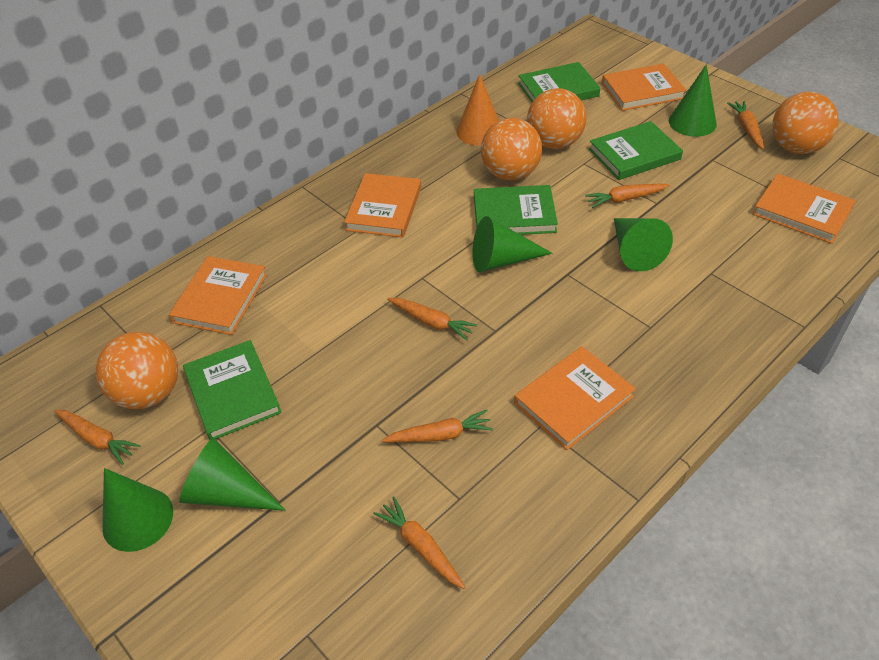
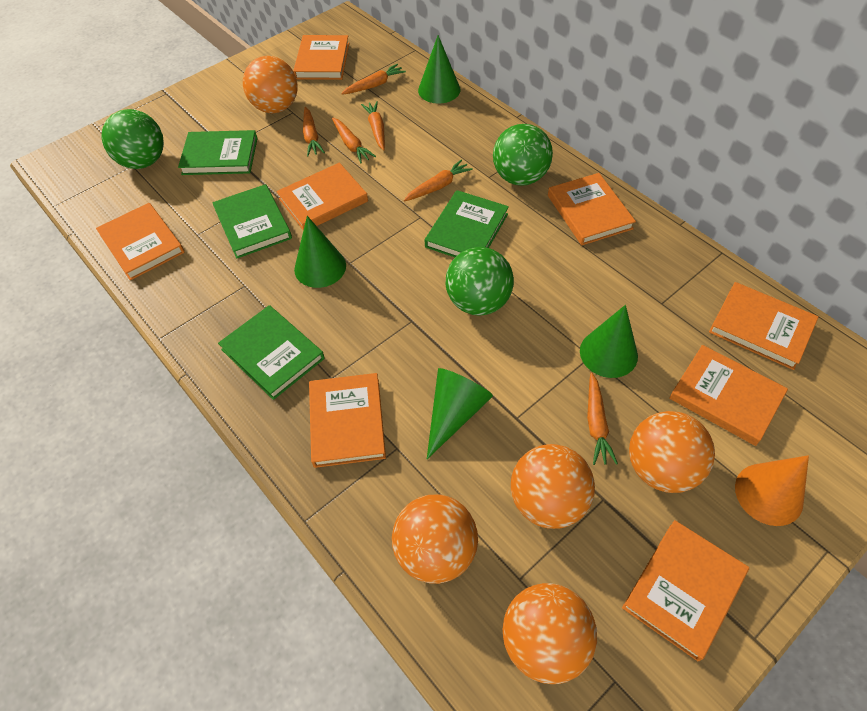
green ball: none = 0 -> [102,109,164,169] [446,247,514,315] [493,124,553,186] = 3
green cone: [102,468,173,552] [179,438,286,511] [472,216,553,272] [614,218,673,271] [669,64,717,137] = 5 -> [294,216,346,288] [418,35,461,104] [427,368,493,459] [580,305,638,378] = 4
orange ball: [96,332,178,409] [481,118,542,181] [527,88,587,149] [772,92,839,154] = 4 -> [243,56,297,113] [392,494,478,584] [502,583,597,684] [511,444,595,529] [629,411,715,493] = 5
orange book: [169,256,267,335] [344,173,421,238] [514,346,636,450] [602,64,687,111] [753,173,855,244] = 5 -> [96,203,184,280] [277,163,368,230] [293,35,349,80] [309,373,386,468] [548,173,636,245] [622,520,749,661] [669,345,788,446] [709,282,819,370] = 8

